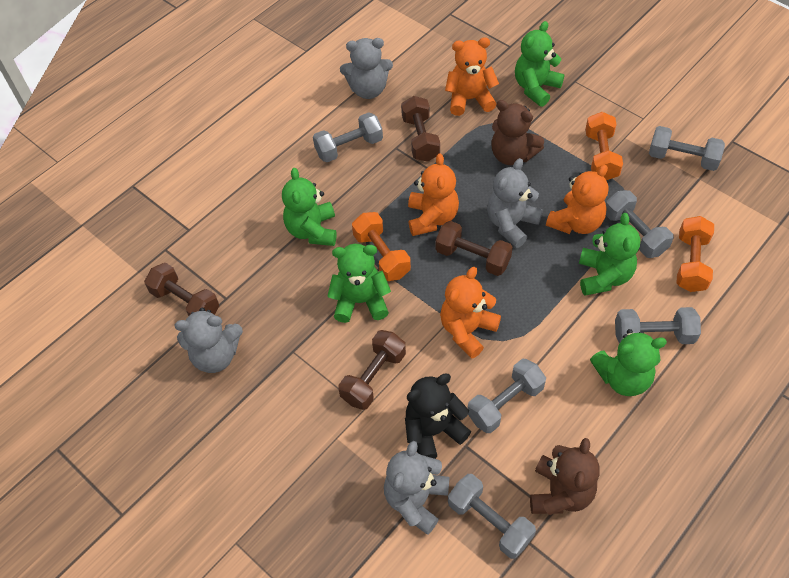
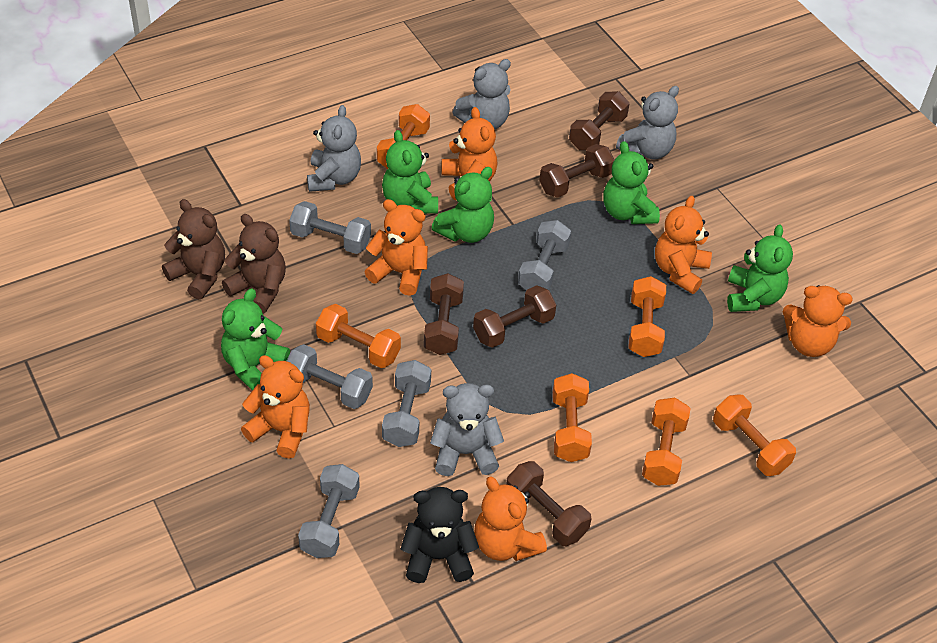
brown dumbbell: [144,263,219,316] [338,330,406,410] [401,96,440,162] [436,221,513,276] = 4 -> [424,273,464,355] [473,285,556,348] [506,461,591,546] [539,144,615,198] [569,91,629,150] = 5
grey dumbbell: [313,112,383,162] [448,474,536,559] [468,359,546,433] [606,190,674,258] [615,307,701,344] [649,126,725,171] = 6 -> [287,344,373,409] [289,201,371,254] [298,464,360,558] [382,360,431,447] [518,220,571,290] = 5
orange dumbbell: [352,212,411,281] [585,112,623,180] [676,216,714,292] = 3 -> [316,304,401,368] [377,104,430,169] [552,373,592,462] [628,276,666,357] [642,398,691,486] [713,394,796,476] = 6
orange teddy bear: [408,153,459,236] [440,267,501,359] [445,37,499,116] [546,165,608,234] = 4 -> [241,355,310,459] [365,199,428,296] [442,107,498,200] [474,477,547,561] [655,196,712,294] [783,285,853,357] = 6

